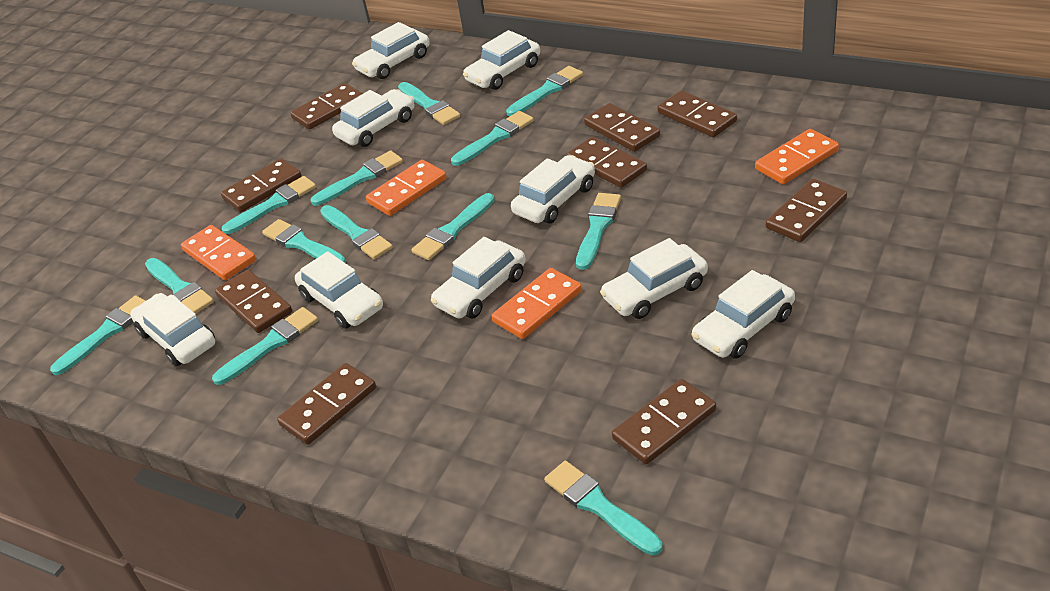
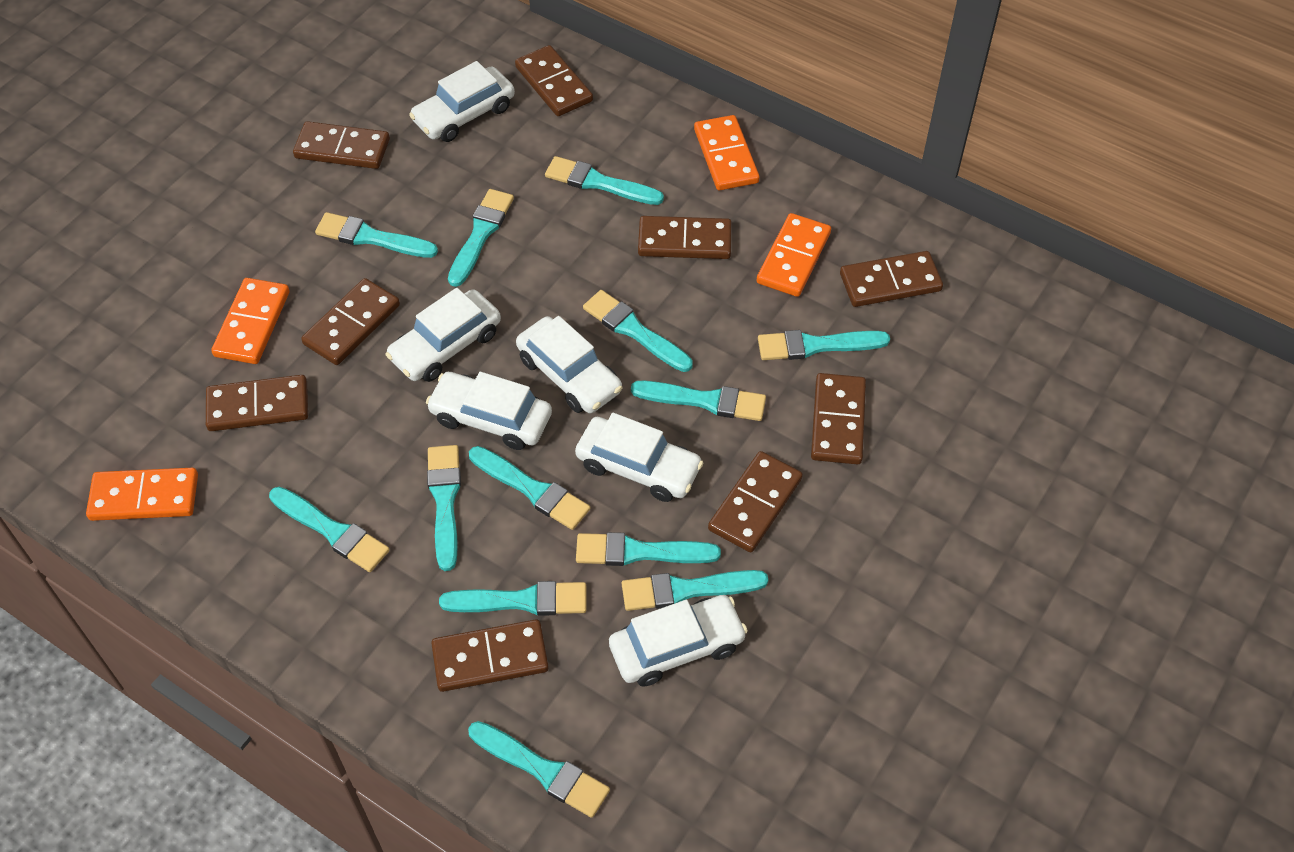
white car: [130,293,215,366] [295,251,383,329] [332,89,415,147] [352,22,430,79] [431,237,526,319] [463,30,540,90] [511,155,595,224] [600,238,708,319] [692,270,795,359] = 9 -> [385,288,501,382] [409,61,515,142] [426,372,552,450] [516,316,622,413] [575,413,703,502] [609,595,748,687] = 6

